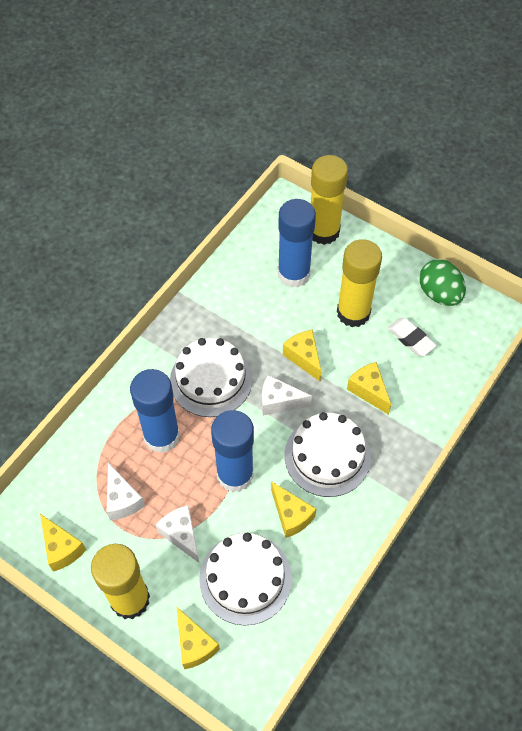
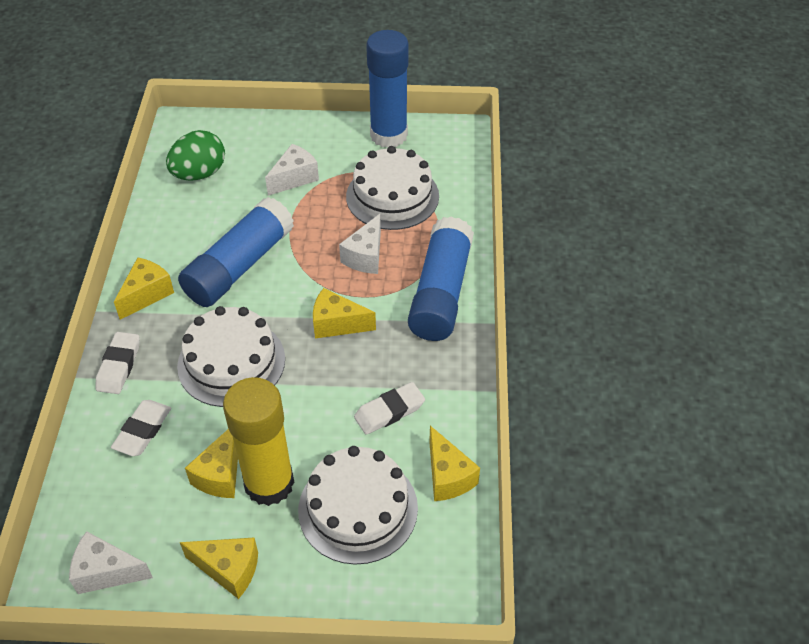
white eraser: [388,318,437,356] = 1 -> [95,332,139,394] [111,400,171,456] [354,382,425,435] = 3
yellow glue stick: [91,544,150,619] [311,155,348,245] [337,239,382,327] = 3 -> [223,377,294,506] = 1

